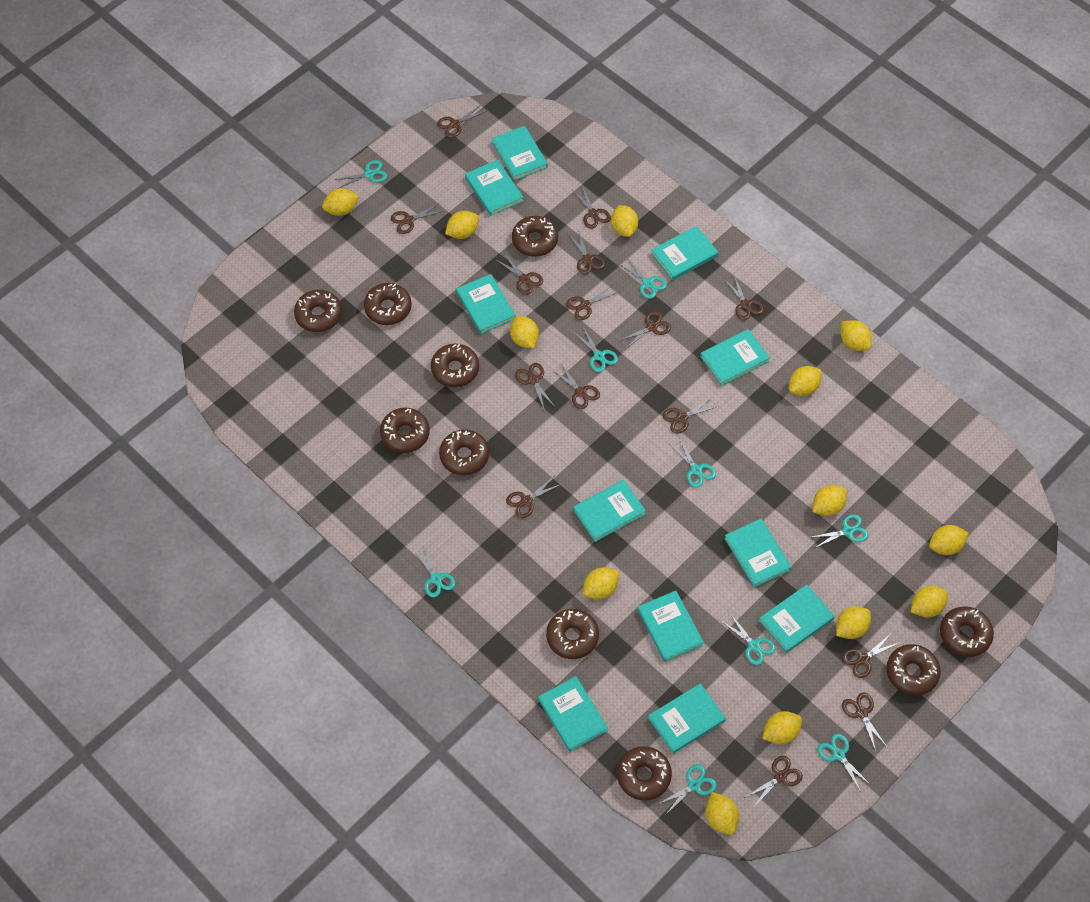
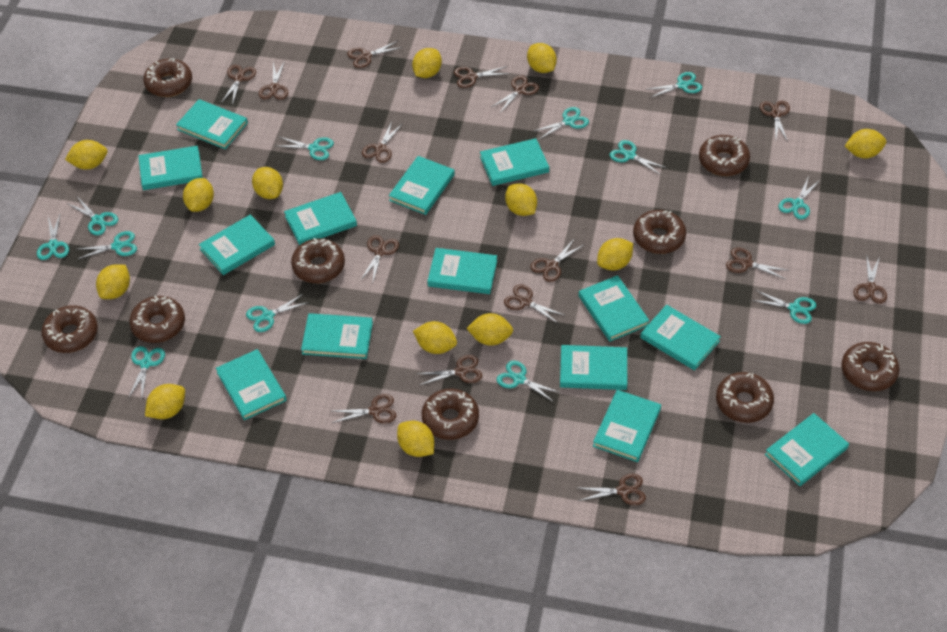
brown donut: [294,290,342,332] [364,283,412,325] [380,408,430,453] [431,343,479,387] [439,429,489,475] [512,216,558,257] [546,609,599,659] [617,746,672,801] [886,644,941,696] [940,607,994,657] = 10 -> [41,305,98,353] [129,296,185,343] [143,58,192,97] [291,238,345,283] [422,389,479,440] [633,210,686,254] [699,135,750,176] [716,372,774,423] [841,342,899,391] = 9
turquoise book: [456,274,516,334] [465,159,523,216] [491,126,548,181] [538,676,608,752] [573,480,646,542] [637,591,704,662] [648,683,726,754] [651,226,718,281] [700,329,770,386] [724,519,792,588] [759,585,835,653] = 11 -> [138,146,203,190] [176,99,248,149] [199,214,275,275] [216,349,287,420] [284,192,357,245] [301,313,373,359] [389,156,455,215] [427,248,497,294] [480,138,549,186] [560,345,627,390] [578,275,650,342] [593,389,661,462] [640,305,721,371] [765,413,849,486] = 14
turquoise scissors: [335,160,387,189] [414,545,455,597] [575,327,618,372] [619,258,667,299] [658,764,717,815] [671,438,716,488] [721,613,775,665] [812,514,869,548] [818,733,871,792] = 9 -> [37,215,69,260] [67,198,118,235] [78,231,137,259] [128,346,165,399] [246,294,309,332] [278,137,334,160] [497,361,561,402] [534,107,589,139] [610,140,667,175] [645,72,702,98] [751,290,816,324] [778,176,820,219] = 12

